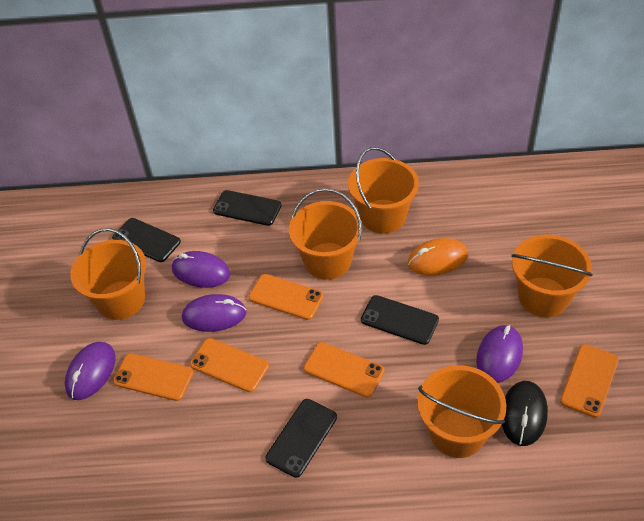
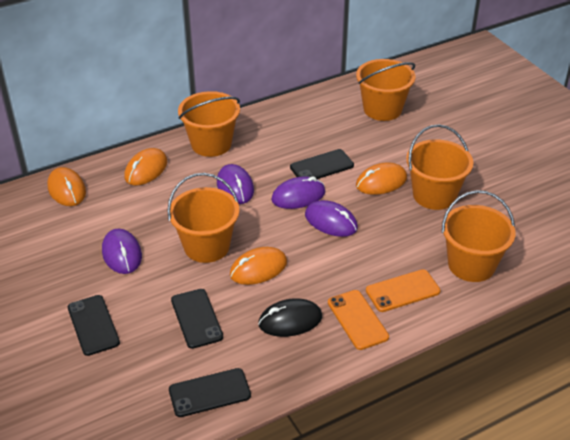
orange mouse: [407,238,468,275] = 1 -> [47,167,86,206] [124,148,167,185] [230,247,287,285] [356,162,407,195] = 4
orange phone: [113,353,194,401] [190,338,269,392] [248,274,324,320] [304,342,385,398] [560,344,619,418] = 5 -> [328,290,389,350] [366,269,440,312] = 2

